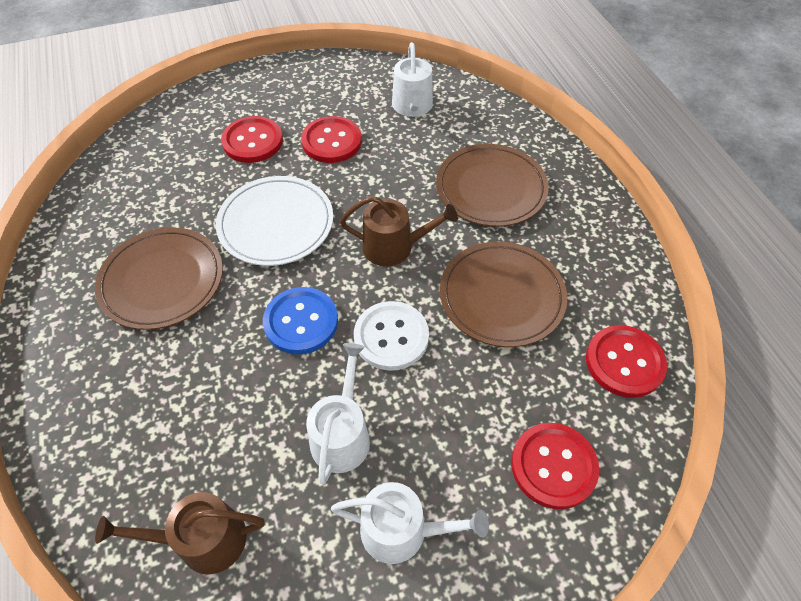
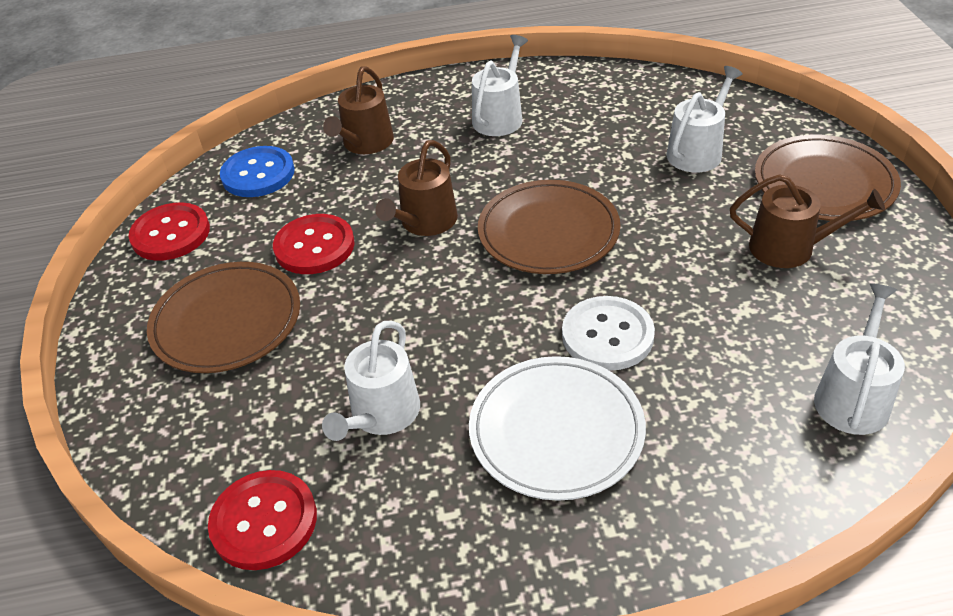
brown watering can: [95,492,264,574] [340,196,458,266] = 2 -> [323,66,394,154] [376,140,458,236] [730,174,885,268] = 3
red button: [221,116,283,163] [301,116,362,163] [511,423,599,509] [586,325,667,398] = 4 -> [128,202,210,261] [208,470,317,570] [273,214,355,274] = 3
white watering can: [306,343,370,485] [331,482,489,564] [392,42,433,117] = 3 -> [322,321,420,441] [472,35,528,136] [666,66,742,172] [814,283,905,435] = 4

